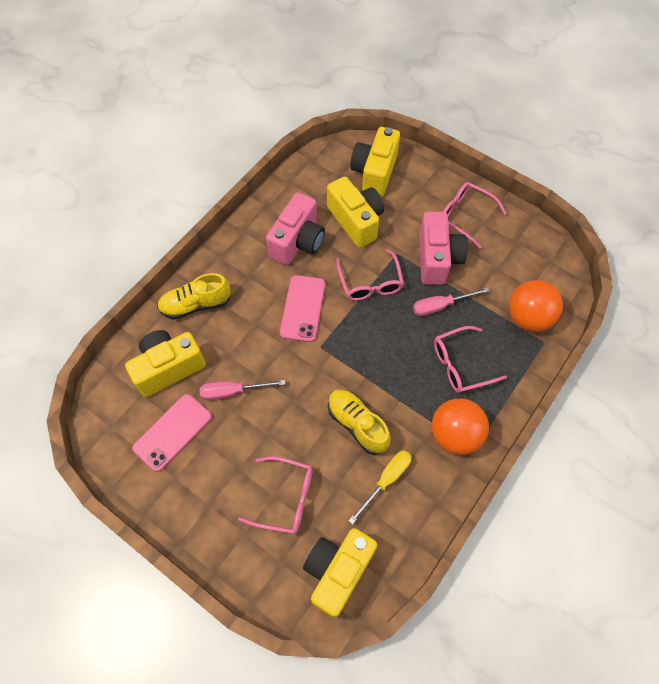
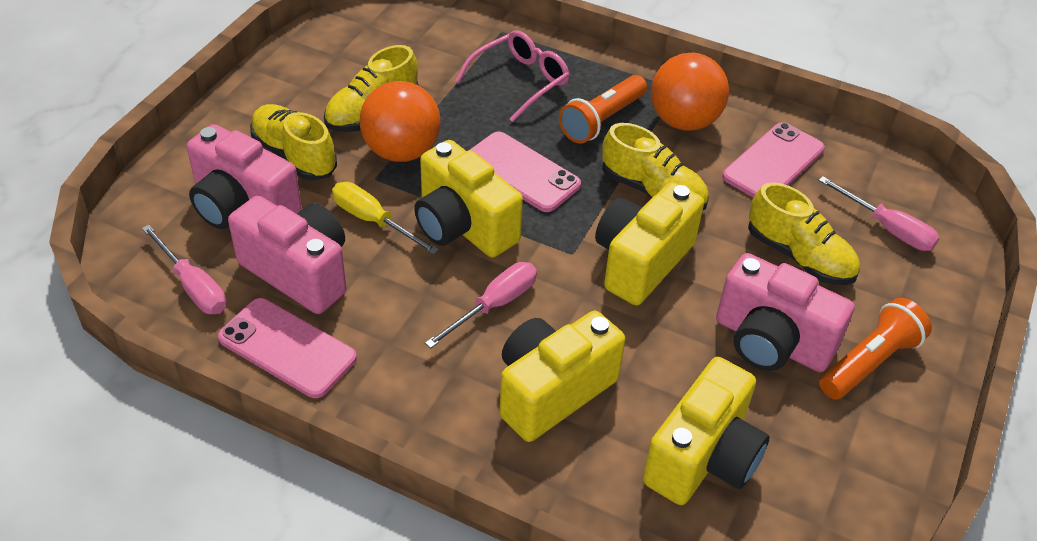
orange flashlight: none = 0 -> [559,75,647,144] [819,298,932,400] = 2
pink camera: [266,192,325,265] [419,212,468,285] = 2 -> [187,124,302,229] [228,196,347,314] [716,253,855,372] = 3
pink glasses: [238,456,313,534] [336,249,404,301] [434,326,507,393] [443,182,507,249] = 4 -> [455,30,570,122] = 1
pink phone: [132,394,212,472] [280,275,325,342] = 2 -> [218,298,357,398] [470,131,581,212] [722,122,825,198] = 3
pink screwdriver: [200,380,286,400] [413,287,489,316] = 2 -> [142,225,226,314] [425,262,537,348] [818,176,940,251] = 3
yellow shoe: [157,273,231,319] [328,389,391,455] = 2 -> [250,104,337,181] [324,45,418,132] [602,123,709,210] [748,182,860,285] = 4

